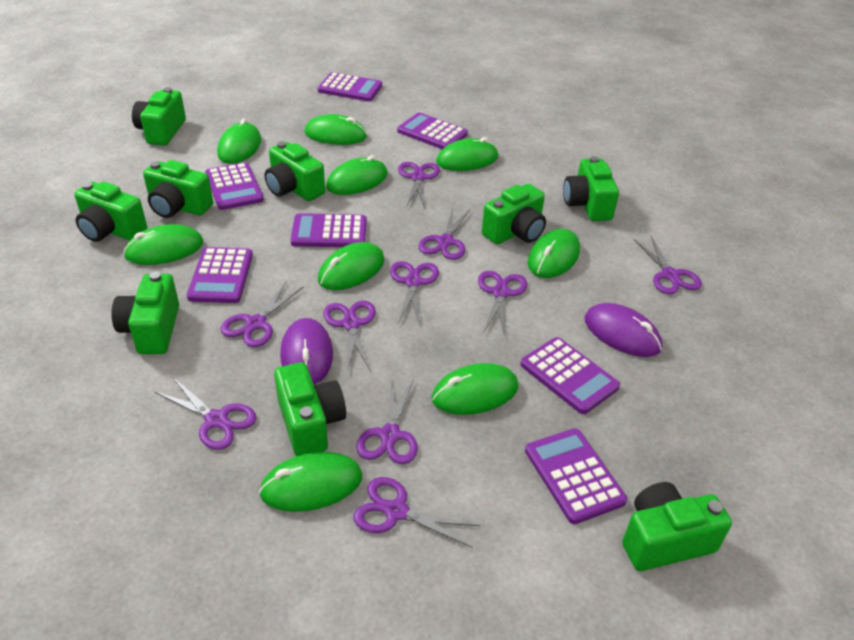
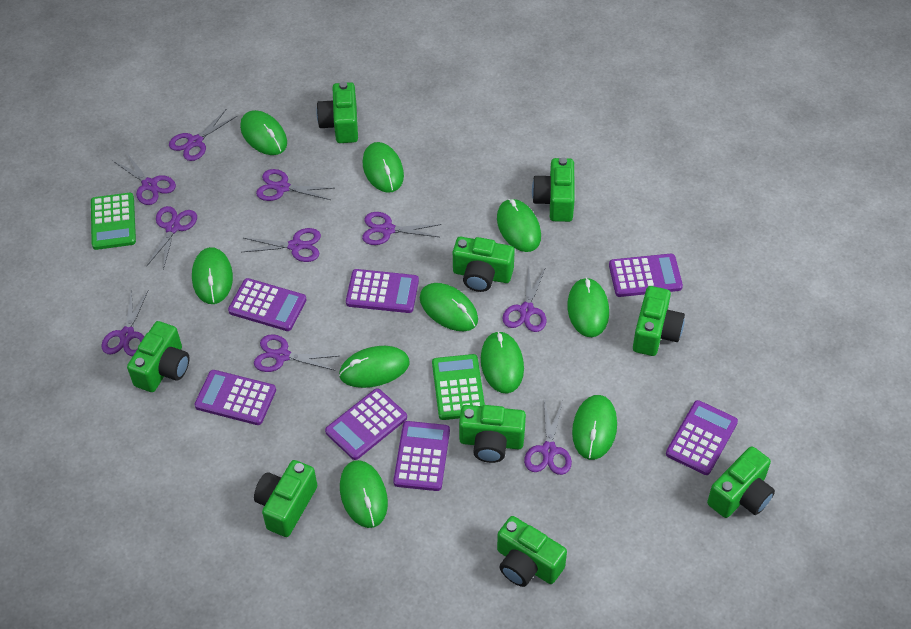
green calculator: none = 0 -> [91,193,136,250] [432,354,485,420] = 2
green mouse: [123,224,203,265] [217,119,261,164] [259,452,362,512] [304,114,367,145] [318,242,385,290] [326,155,388,195] [432,363,519,415] [436,137,498,171] [528,229,580,278] = 9 -> [192,247,233,304] [240,110,287,155] [339,346,410,388] [340,460,388,528] [363,142,404,193] [420,283,478,331] [481,331,524,393] [497,199,541,252] [567,277,609,337] [572,395,617,460] = 10
purple mouse: [280,318,333,385] [585,303,662,357] = 2 -> none = 0

